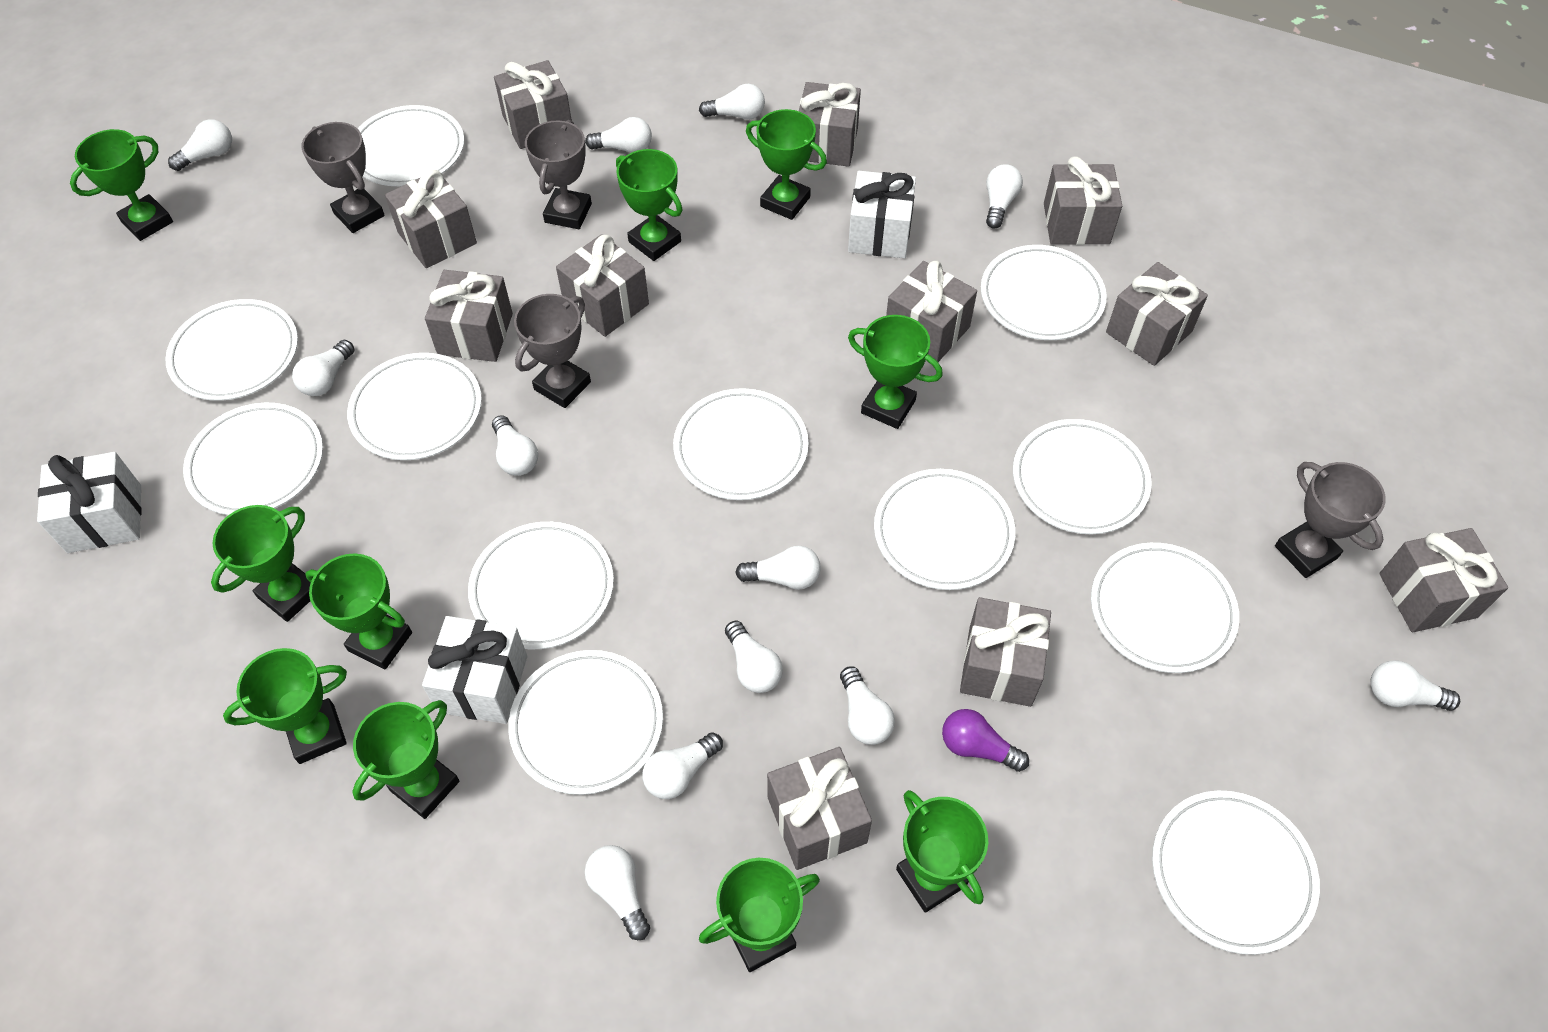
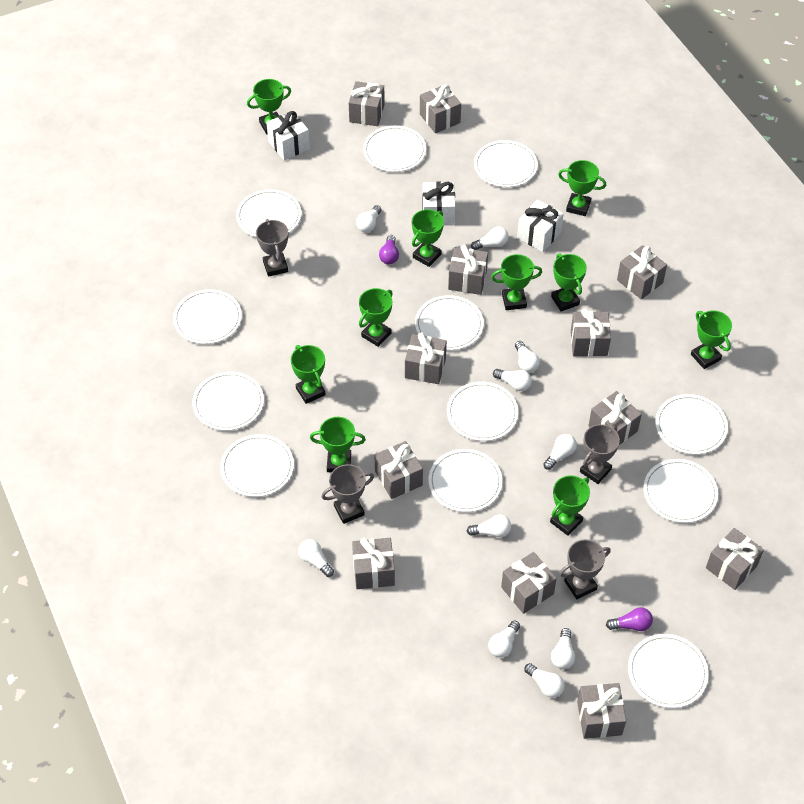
grey gift: [385,170,477,268] [425,270,513,362] [494,60,572,149] [556,234,649,337] [767,747,872,870] [799,82,861,167] [886,260,977,362] [960,597,1051,707] [1044,156,1122,245] [1106,262,1208,366] [1379,528,1508,632] = 11 -> [349,81,385,126] [352,538,395,589] [375,441,423,499] [405,332,447,384] [420,85,461,133] [448,245,488,295] [501,552,557,614] [571,309,611,357] [577,683,626,739] [588,391,642,445] [617,245,667,299] [706,528,764,590] = 12
purple light bulb: [942,709,1029,772] = 1 -> [379,235,399,265] [606,607,653,631] = 2
white light bulb: [168,119,232,171] [292,340,354,396] [492,415,538,476] [585,117,652,153] [585,845,650,940] [642,732,723,799] [699,84,765,120] [725,621,783,693] [735,546,821,590] [840,666,895,745] [986,164,1023,229] [1370,660,1460,711] = 12 -> [298,539,334,577] [356,205,382,232] [467,515,511,537] [471,227,509,250] [488,621,520,658] [493,369,532,391] [515,341,540,373] [524,663,565,698] [543,434,577,470] [551,628,575,669] = 10

